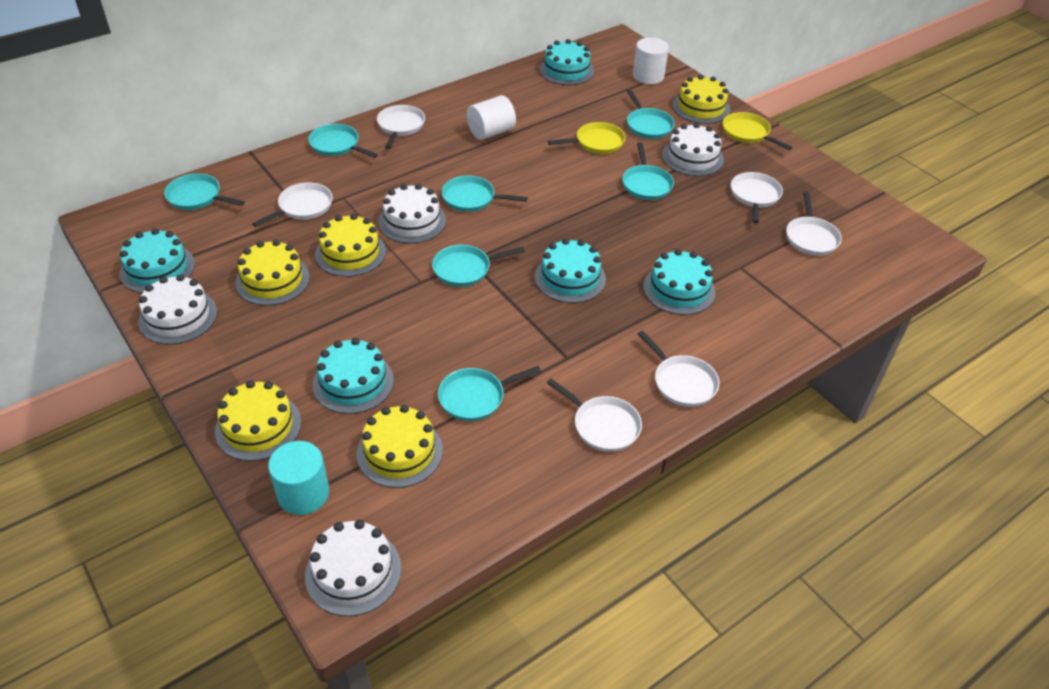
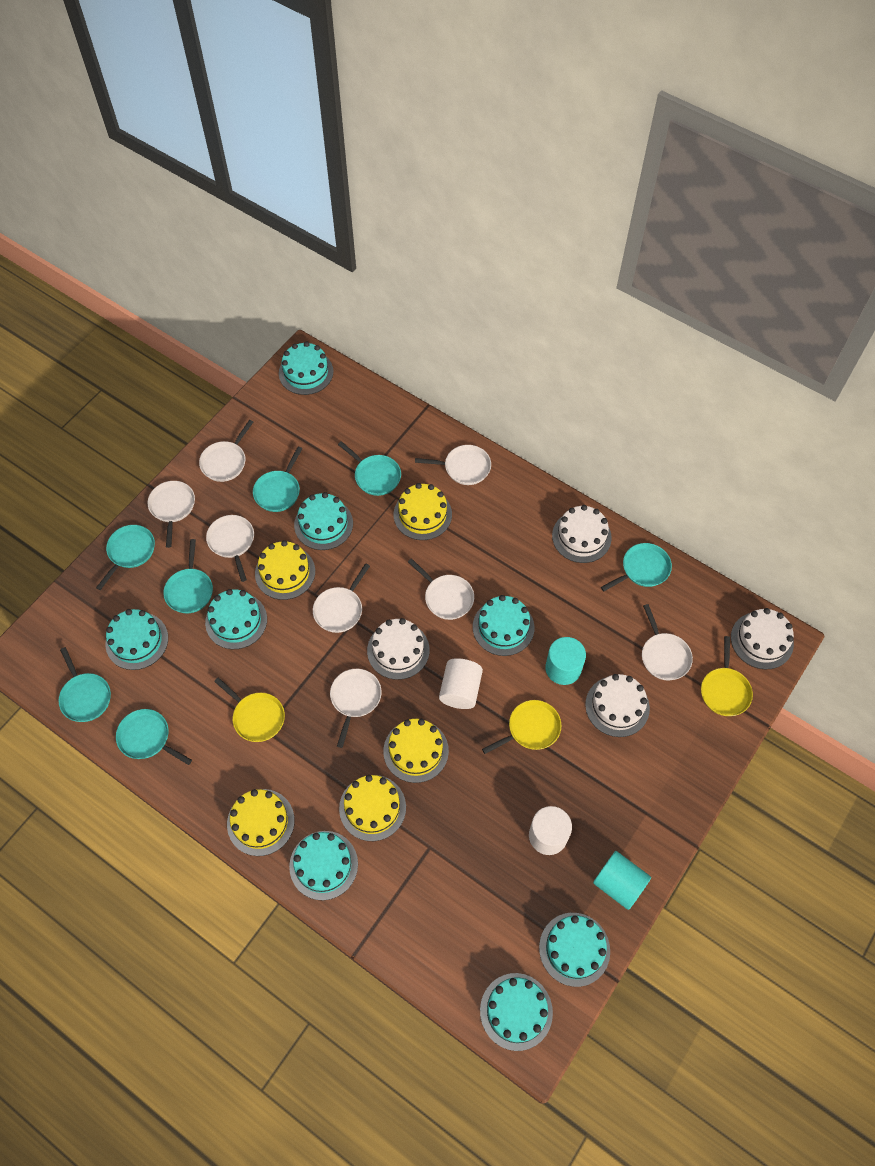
turquoise cake: [120,228,195,293] [312,338,394,414] [535,238,606,303] [539,39,594,85] [643,249,716,315] = 5 -> [105,609,168,670] [205,589,267,649] [279,342,333,395] [289,831,358,900] [294,492,353,550] [473,595,534,656] [480,973,553,1051] [539,913,610,987] = 8
turquoise cylinder: [268,441,329,515] = 1 -> [545,637,586,685] [593,851,651,910] = 2
white pan: [252,182,333,227] [377,105,425,149] [547,378,642,452] [638,330,719,407] [731,172,783,224] [786,192,842,256] = 6 -> [148,481,195,548] [199,420,253,482] [206,515,254,582] [313,563,370,633] [330,669,382,748] [408,559,474,620] [415,445,491,485] [642,604,693,680] = 8
yellow pan: [548,122,626,154] [723,112,792,150] = 2 -> [214,677,285,742] [482,700,561,754] [701,636,753,716] = 3

